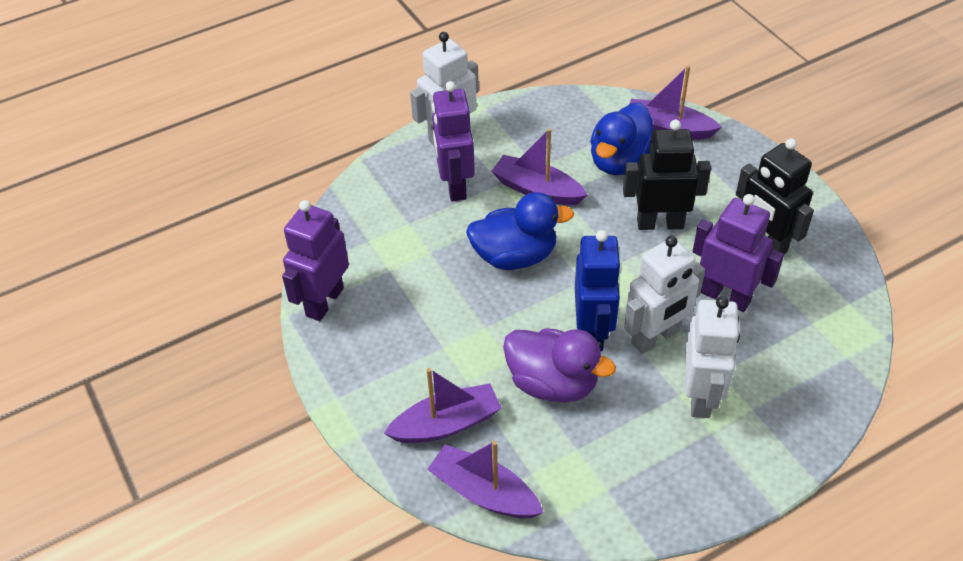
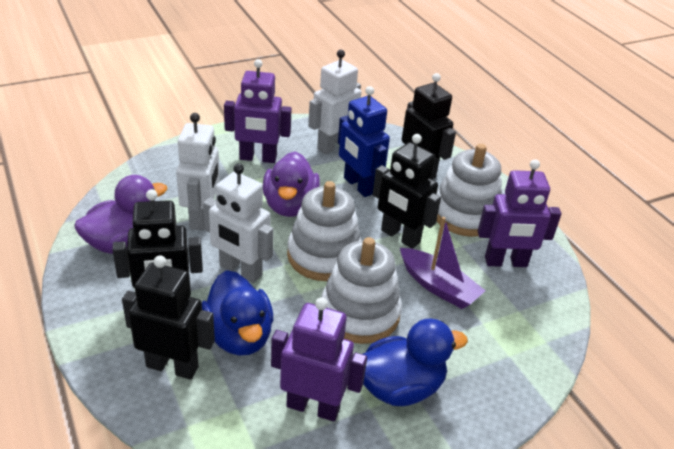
black robot: [623,120,711,230] [736,138,814,254] = 2 -> [112,189,203,288] [122,255,215,380] [373,134,441,249] [402,73,456,179] = 4
purple boat: [384,368,502,443] [427,441,544,518] [491,128,588,205] [629,65,722,140] = 4 -> [400,217,485,309] = 1
purple duck: [503,328,616,402] = 1 -> [74,175,167,254] [263,152,320,217] = 2
white stacking toy: none = 0 -> [287,181,361,281] [321,237,402,344] [436,144,502,237] = 3

